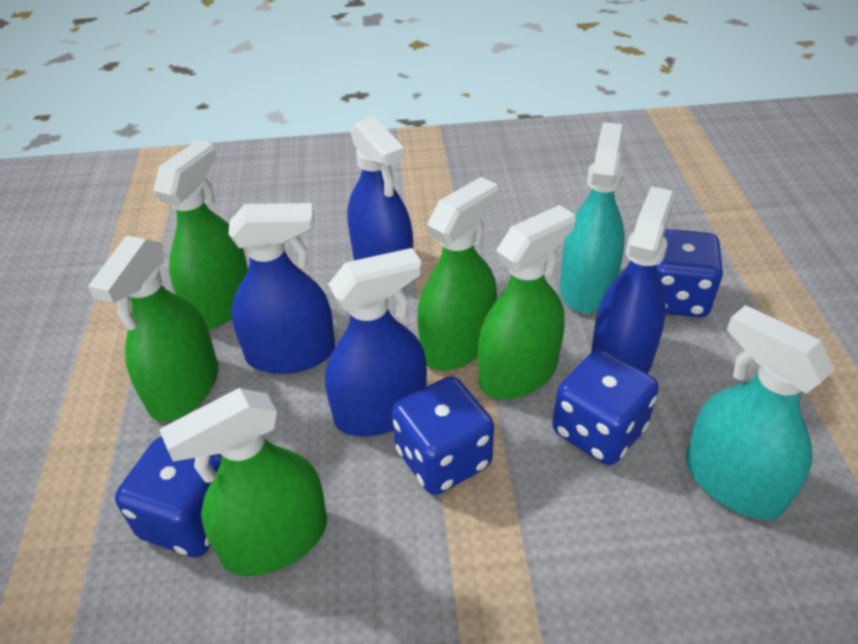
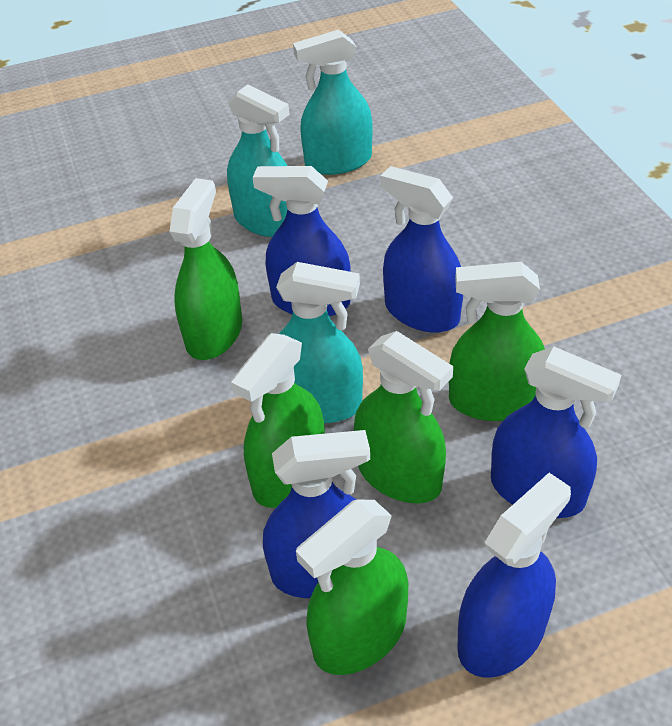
blue dice: [115,437,221,558] [392,376,494,495] [552,349,659,465] [656,229,723,317] = 4 -> none = 0
blue spray bottle: [228,203,335,374] [325,248,427,436] [347,116,413,260] [591,186,675,374] = 4 -> [253,166,351,316] [263,430,370,598] [380,166,463,332] [457,473,571,677] [491,346,621,518] = 5
turquoise spray bottle: [560,122,625,313] [686,305,835,520] = 2 -> [227,85,290,237] [276,262,363,423] [293,29,373,175] = 3

